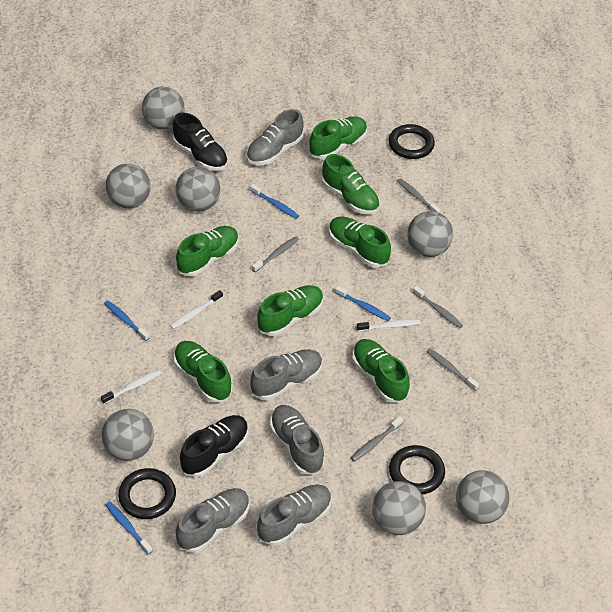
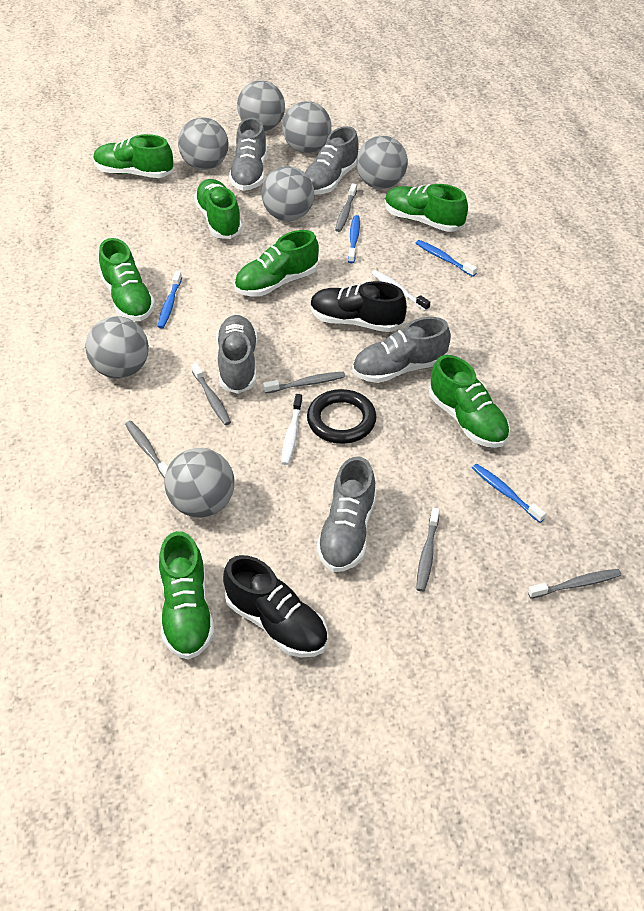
black ring: [118,468,176,519] [389,124,435,159] [389,445,445,495] = 3 -> [307,389,376,444] = 1
grey toothbrush: [252,236,299,272] [351,416,403,462] [397,178,441,213] [413,286,463,328] [426,348,479,391] = 5 -> [125,421,168,478] [191,363,231,425] [263,371,345,394] [335,183,357,232] [416,508,440,592] [528,569,621,599] = 6
white toothbrush: [101,370,162,404] [170,290,223,329] [357,319,421,331] = 3 -> [281,394,303,465] [371,270,430,311] = 2

